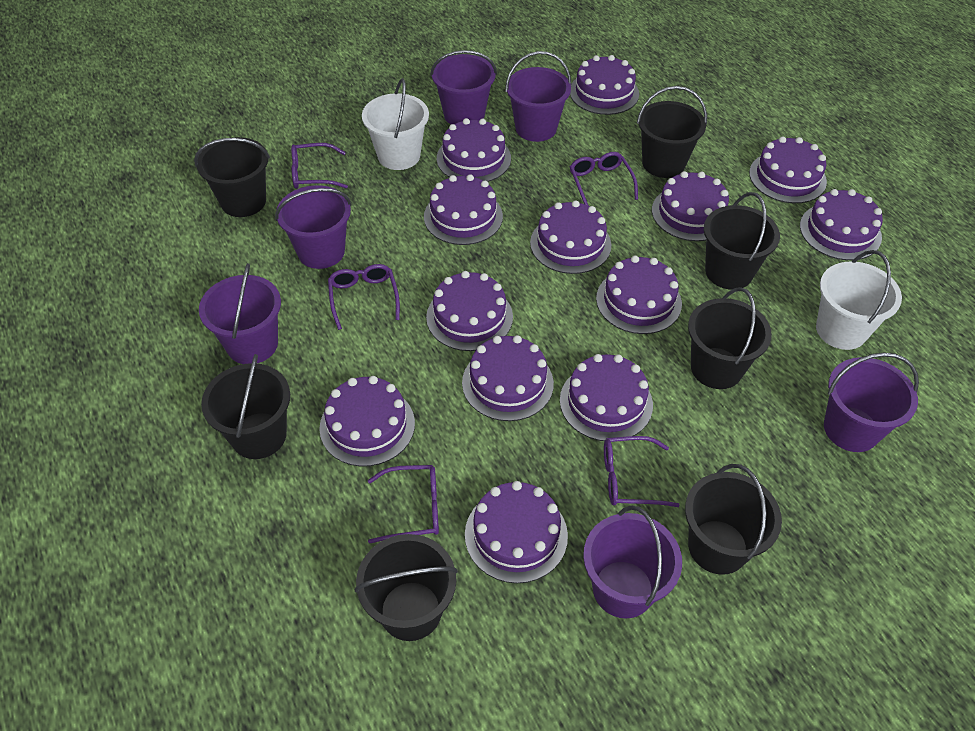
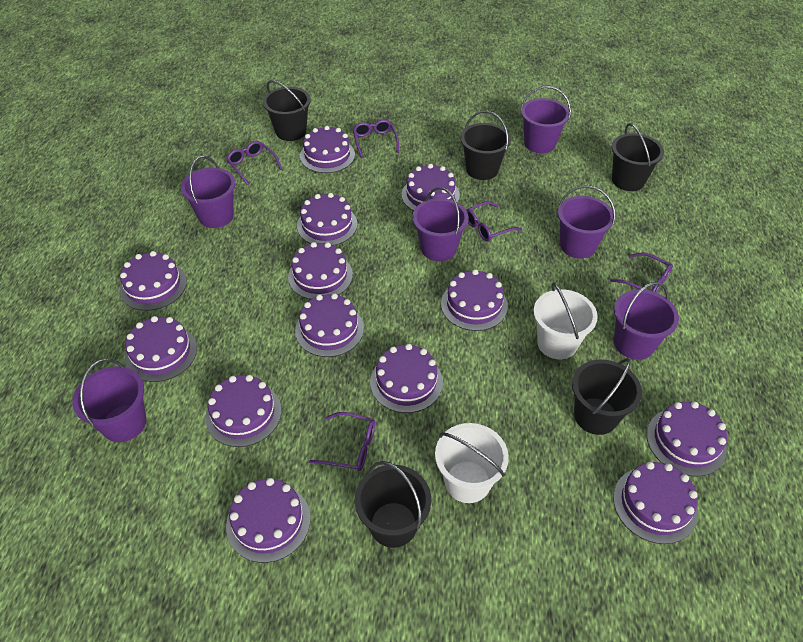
black bucket: [194,137,270,217] [201,354,290,459] [355,534,458,641] [637,86,707,178] [685,464,782,575] [688,287,772,389] [704,192,780,290] = 7 -> [263,80,311,141] [355,461,431,548] [460,110,511,180] [572,358,642,435] [612,123,664,191] = 5

